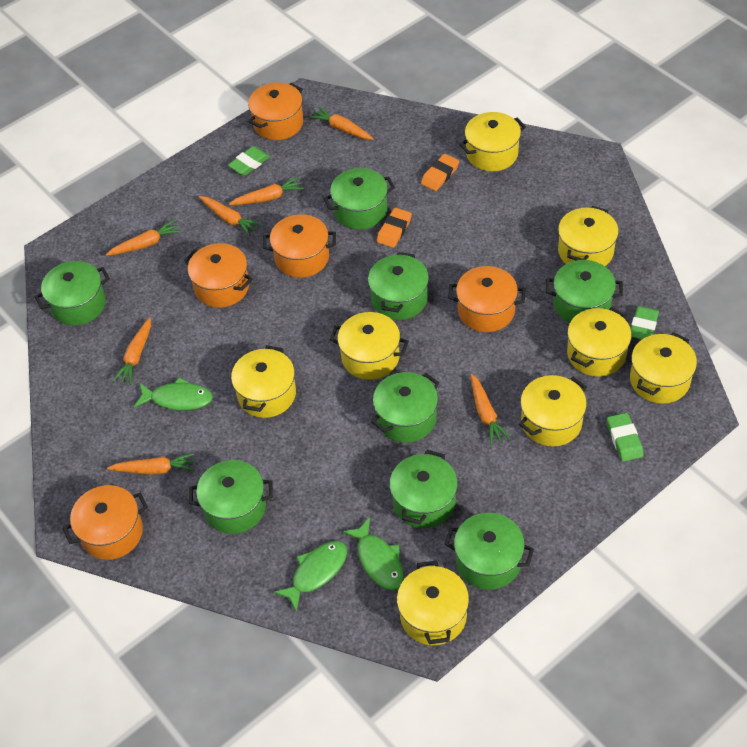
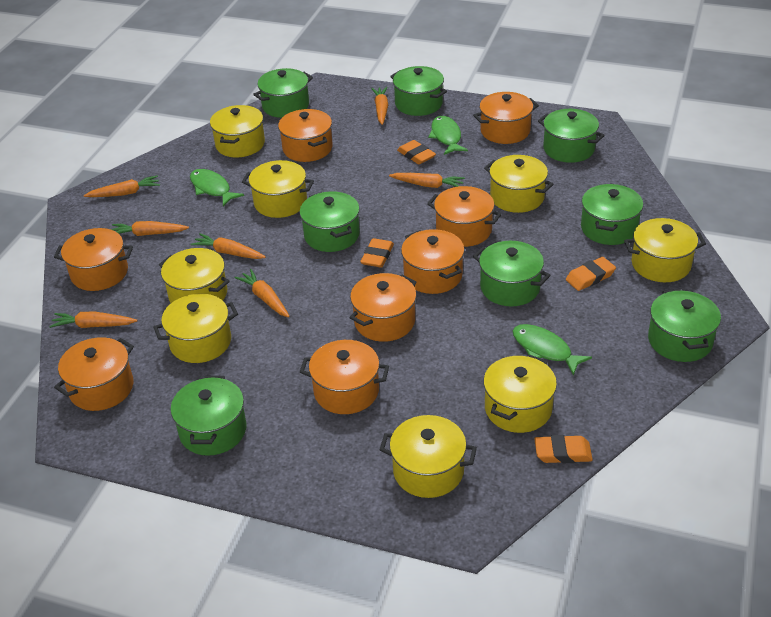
green eraser: [228,146,270,175] [607,413,643,462] [631,306,659,339] = 3 -> none = 0
orange eraser: [377,208,412,248] [421,154,459,191] = 2 -> [360,238,394,268] [397,140,436,164] [534,435,593,463] [566,257,616,291] = 4
orange pot: [63,485,148,560] [184,243,253,308] [248,83,303,140] [263,214,336,278] [448,266,525,332] = 5 -> [54,228,133,291] [54,337,134,411] [278,109,333,162] [300,340,389,414] [350,273,416,342] [401,229,465,294] [427,186,502,247] [473,92,539,144] = 8

